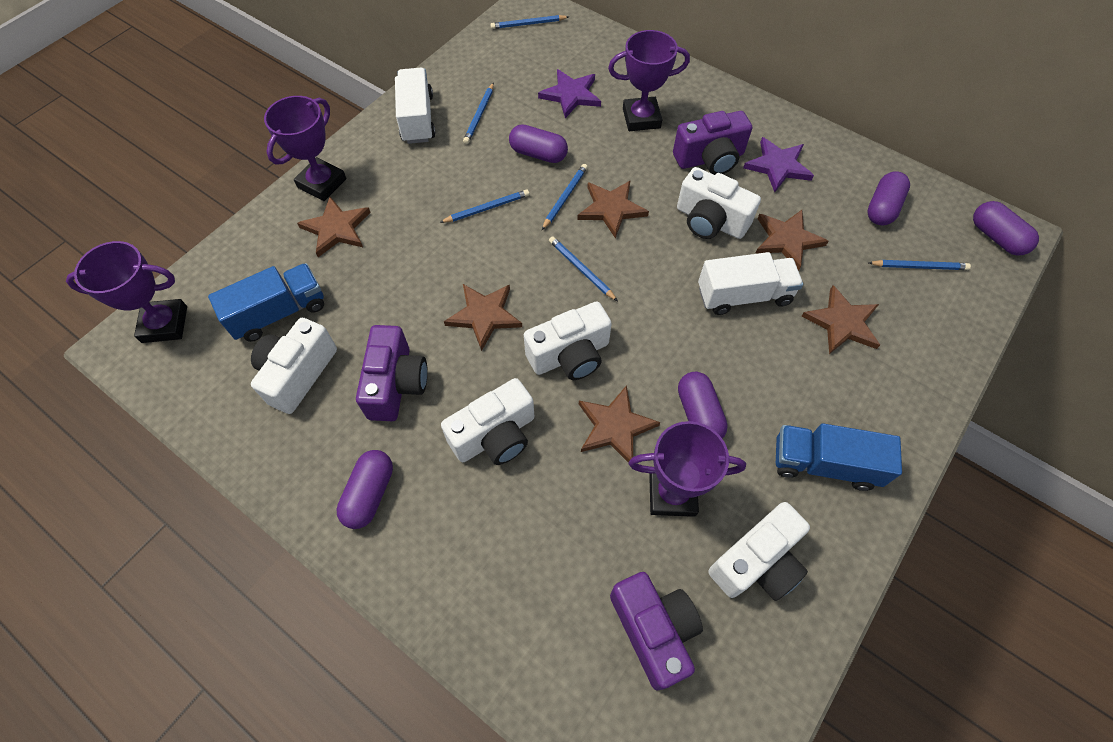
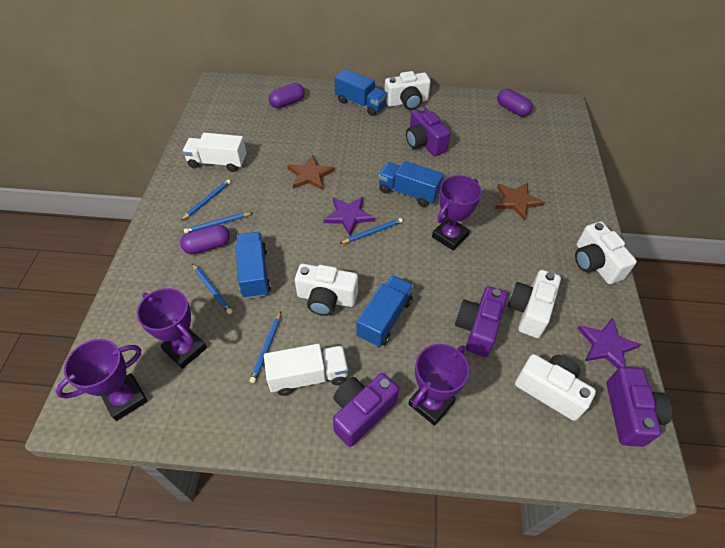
blue pencil: [439,189,529,223] [463,82,494,144] [490,15,569,29] [542,164,588,230] [549,236,618,301] [869,260,971,270] = 6 -> [181,179,231,220] [184,212,252,233] [192,263,233,314] [250,311,281,383] [339,218,403,244] = 5
blue truck: [208,263,324,342] [776,423,902,491] = 2 -> [236,232,271,299] [334,69,388,116] [356,275,414,347] [378,161,444,207] = 4
brown star: [297,197,371,257] [444,284,522,351] [577,180,649,238] [579,385,660,462] [755,210,828,271] [801,285,880,354] = 6 -> [287,155,335,190] [495,183,545,220] = 2
purple camera: [356,325,428,421] [610,572,703,691] [673,111,752,175] = 3 -> [333,373,399,447] [406,107,451,156] [455,286,508,357] [606,367,672,447] = 4
purple capsule: [336,450,393,529] [509,124,568,163] [678,372,728,438] [867,171,910,225] [973,201,1039,256] = 5 -> [180,224,230,254] [269,83,305,108] [497,89,533,116] = 3

